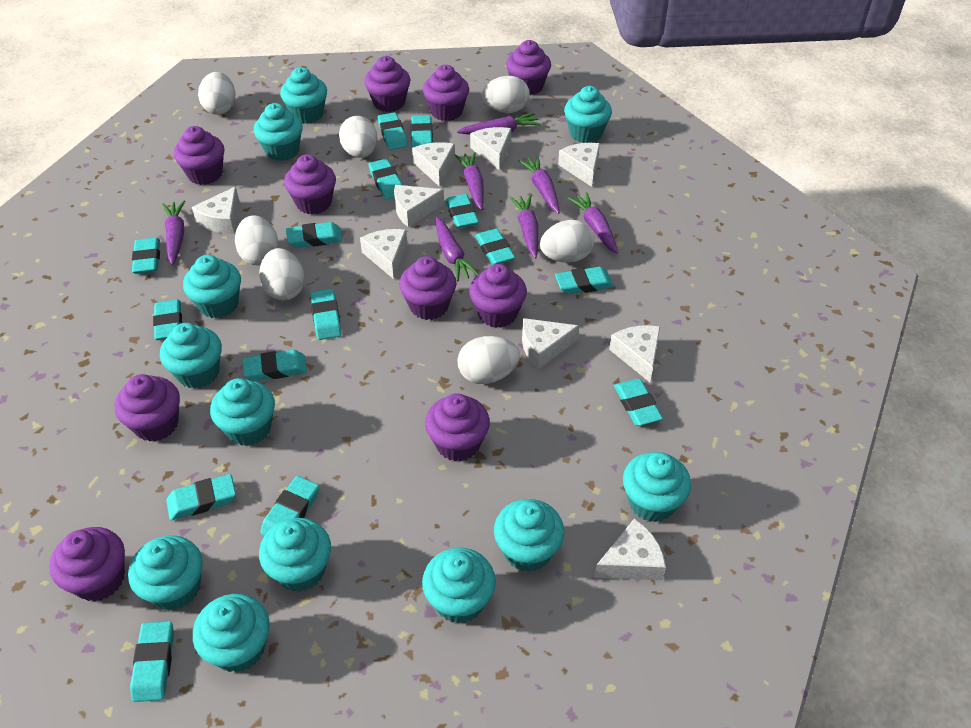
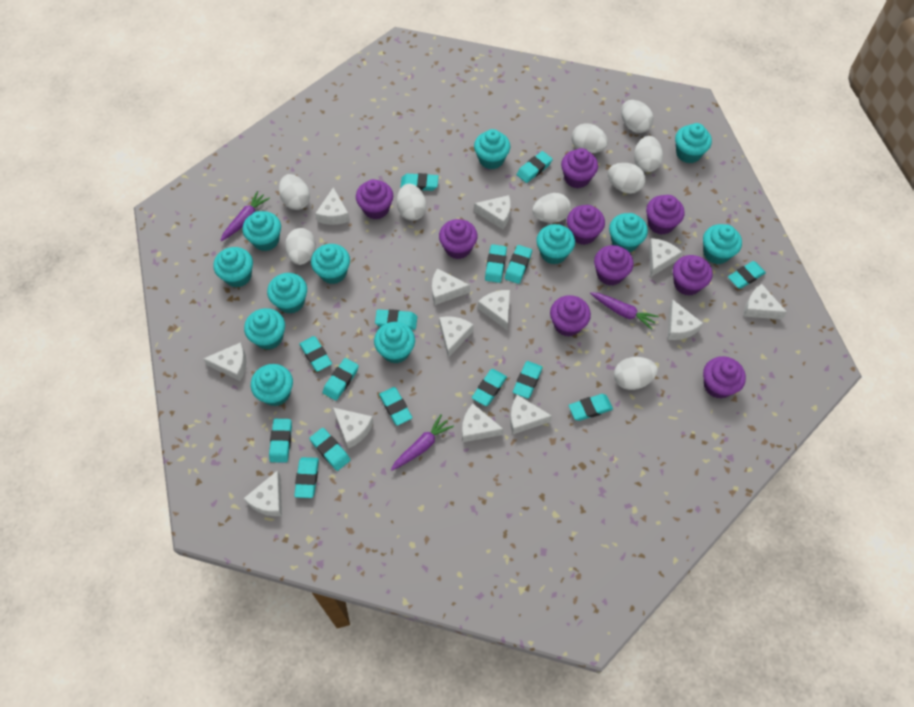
purple carrot: [162,200,185,265] [435,217,479,281] [454,152,484,210] [457,113,541,134] [509,195,539,259] [518,156,560,214] [567,192,618,254] = 7 -> [220,191,270,241] [391,414,454,471] [590,292,659,330] = 3
purple cupcake: [50,527,125,602] [115,374,180,442] [174,126,224,185] [284,154,336,215] [364,56,410,112] [399,256,456,320] [423,65,469,121] [425,394,490,461] [469,264,527,328] [506,40,551,95] = 10 -> [356,179,393,220] [439,219,477,259] [550,295,591,337] [561,148,598,188] [567,205,605,245] [594,245,634,286] [646,195,685,235] [673,255,713,296] [703,356,746,399] = 9
white cheese: [192,187,239,234] [360,229,407,279] [394,185,444,227] [412,142,455,187] [470,127,511,171] [522,318,579,369] [558,143,600,187] [594,518,666,580] [609,325,660,382] = 9 -> [203,342,247,381] [243,470,282,516] [315,187,350,225] [333,408,374,449] [432,268,470,305] [439,316,474,358] [462,404,504,442] [474,195,511,229] [478,290,510,330] [510,395,552,434] [648,238,682,277] [668,299,703,340] [744,284,787,319] = 13
white egg: [198,72,236,115] [235,215,279,266] [259,248,305,300] [339,116,377,158] [457,336,520,384] [482,76,530,113] [540,220,594,262] = 7 -> [279,174,310,210] [285,228,316,265] [397,184,426,221] [532,193,571,223] [572,123,608,153] [607,163,646,194] [614,357,658,390] [621,100,654,133] [634,136,663,172] = 9

